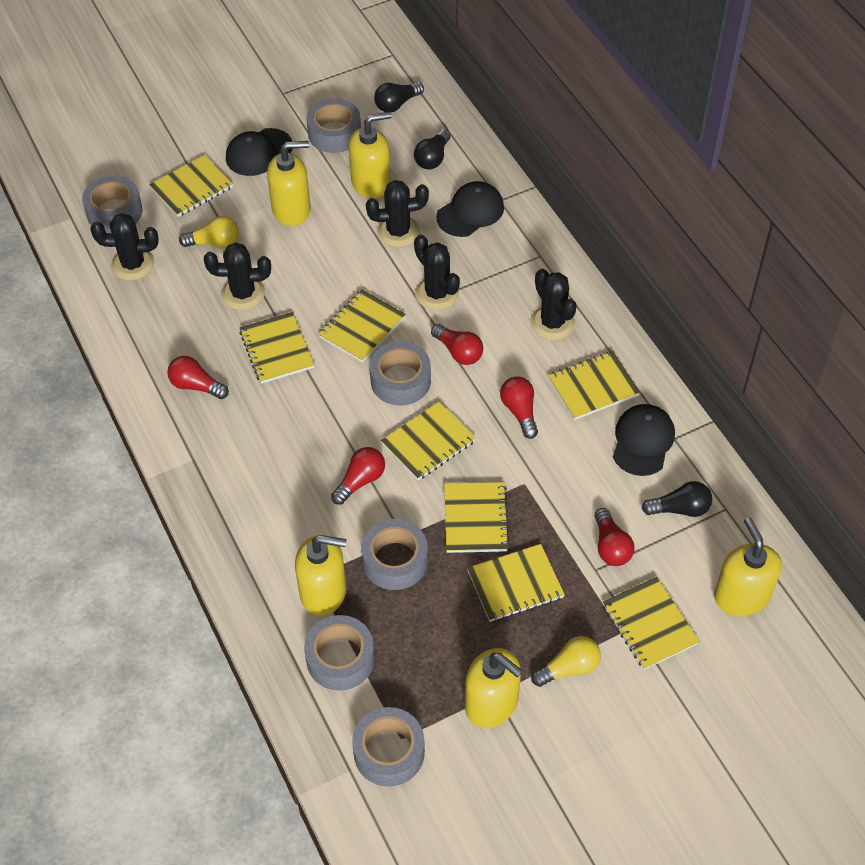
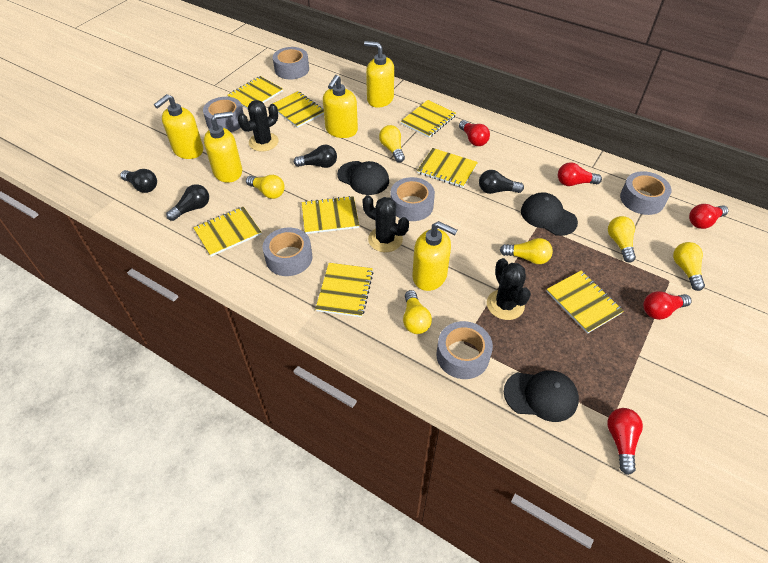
black cactus: [91,213,159,281] [204,242,271,310] [366,180,429,247] [414,235,460,310] [530,269,577,340] = 5 -> [238,100,279,152] [363,195,409,252] [487,258,531,320] = 3
black light bulb: [374,82,424,112] [414,129,451,169] [642,481,712,517] = 3 -> [120,169,157,193] [166,184,209,221] [293,145,337,168] [479,170,524,194] = 4
yellow light bulb: [179,216,239,248] [531,636,601,687] = 2 -> [246,175,285,199] [379,125,405,163] [403,290,432,334] [500,238,553,264] [608,216,636,263] [673,242,705,291] = 6

